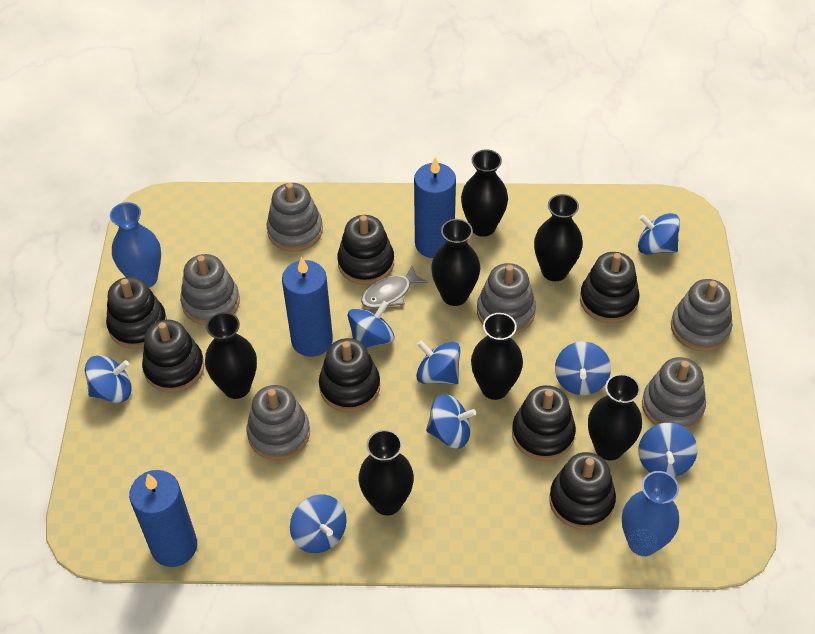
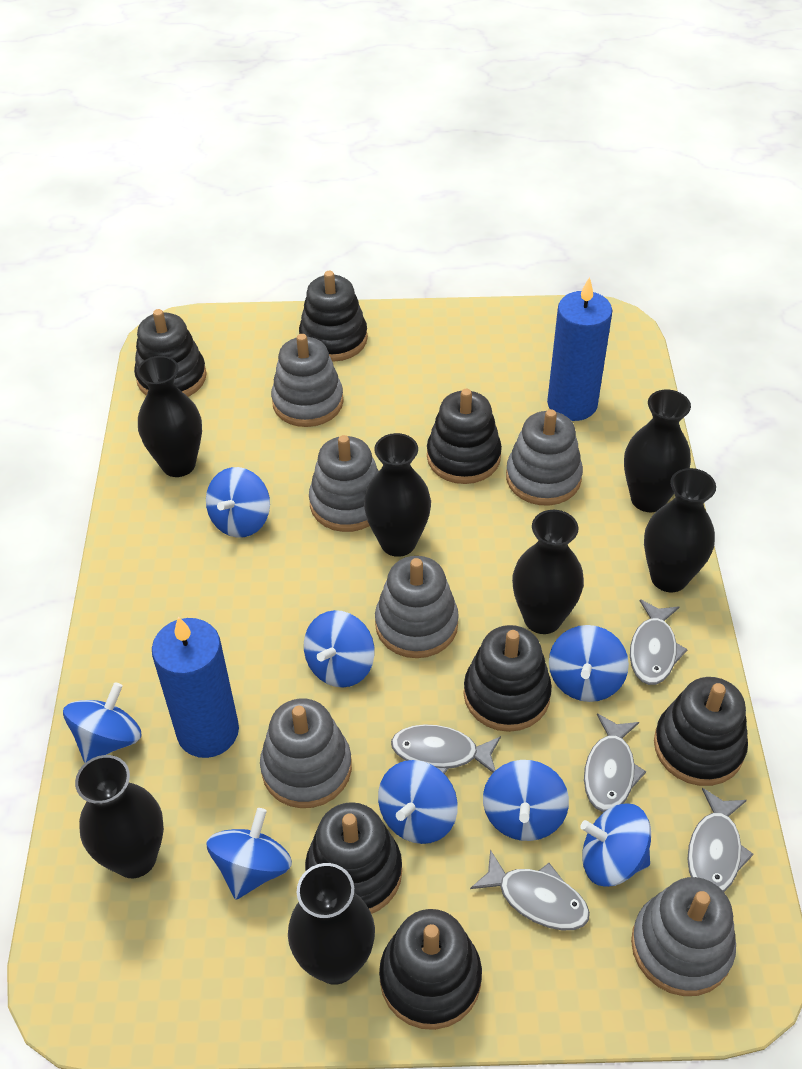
blue candle: [129,470,197,567] [282,257,333,357] [414,157,456,258] = 3 -> [152,617,239,758] [547,277,612,421] = 2
blue vase: [110,202,161,288] [622,471,679,556] = 2 -> none = 0
grey fish: [361,265,428,309] = 1 -> [391,724,501,774] [470,850,590,930] [584,713,646,812] [630,599,688,685] [687,788,754,892] = 5

